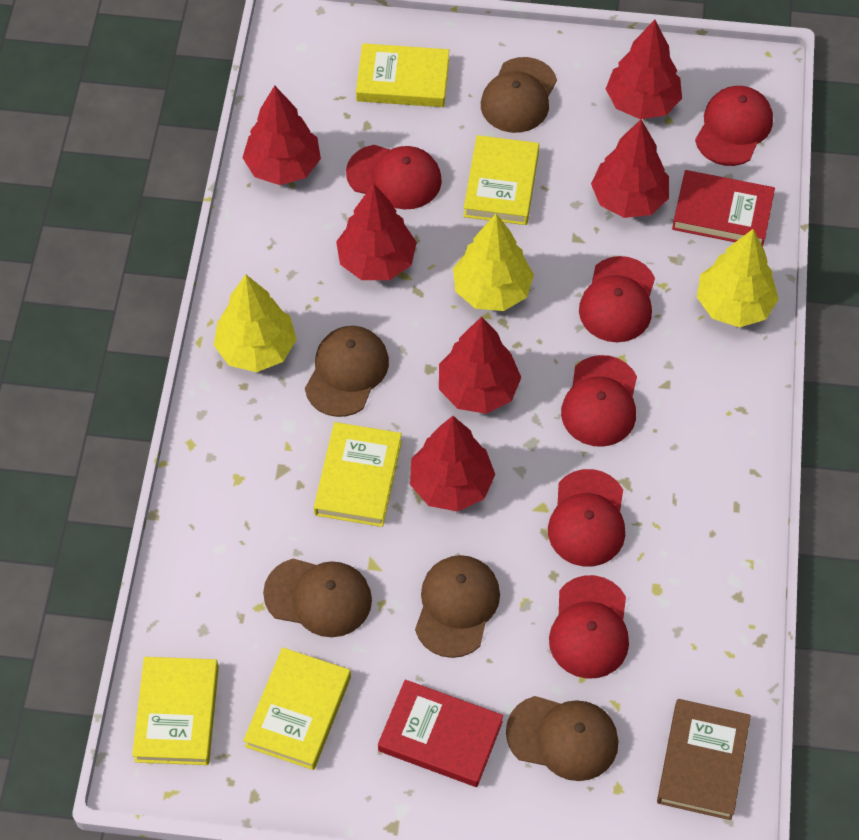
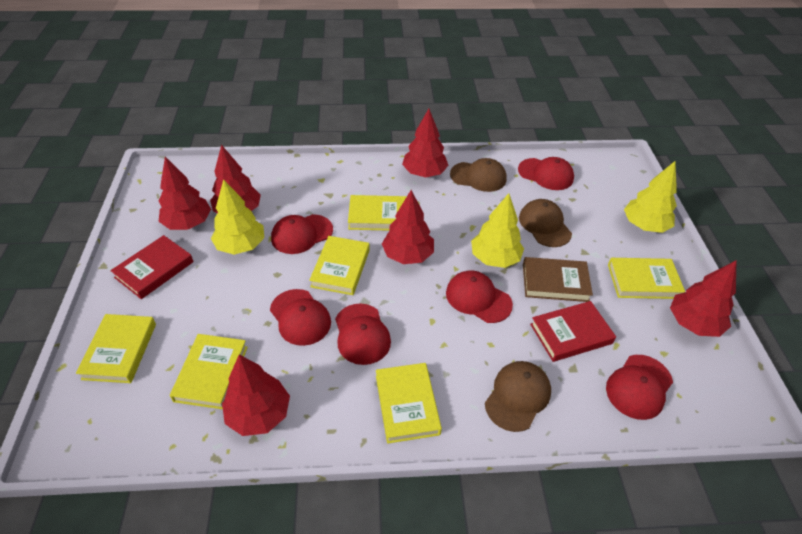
brown cap: [263,558,372,637] [305,326,389,417] [415,555,500,658] [481,57,557,133] [506,696,618,781] = 5 -> [450,158,507,192] [485,361,551,432] [519,199,572,247] = 3
yellow book: [132,657,219,765] [243,647,351,770] [314,422,402,527] [356,43,449,107] [463,135,539,225] = 5 -> [76,314,156,383] [170,334,248,409] [309,236,370,295] [348,195,407,231] [376,363,442,444] [608,258,685,299] = 6

